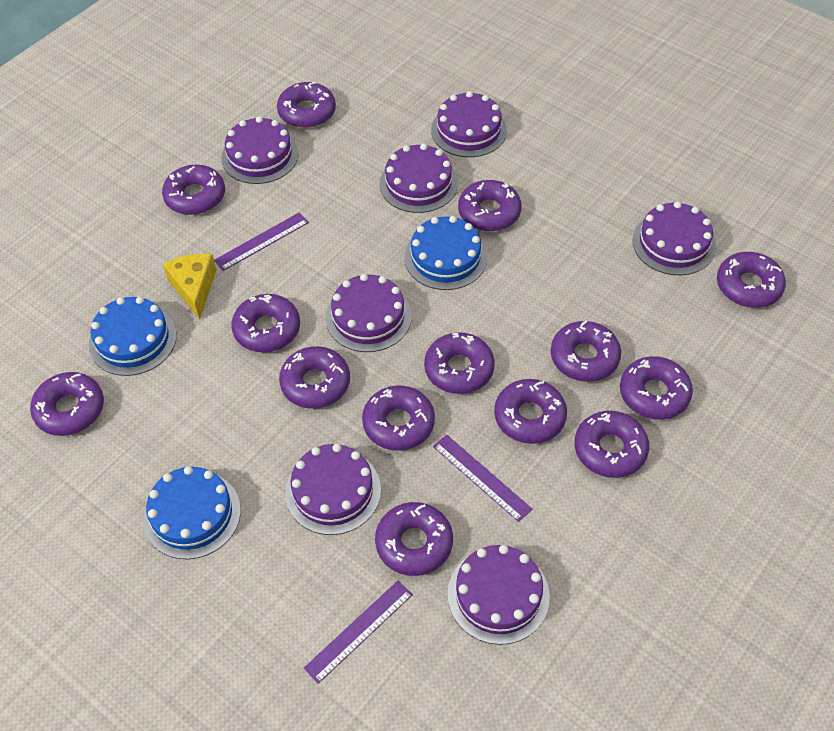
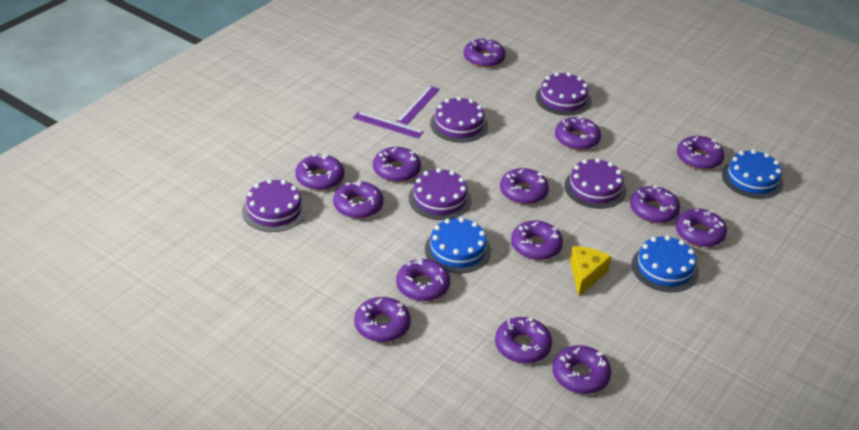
purple cake: [221,116,299,184] [285,444,381,535] [326,274,412,352] [379,144,458,213] [431,91,507,157] [447,545,550,645] [632,201,716,275] = 7 -> [242,179,307,232] [409,168,472,220] [430,96,488,143] [536,72,591,116] [564,158,626,209] = 5
purple ruler: [214,212,309,271] [303,581,413,684] [433,435,532,522] = 3 -> [353,111,424,139] [396,86,440,125] = 2

